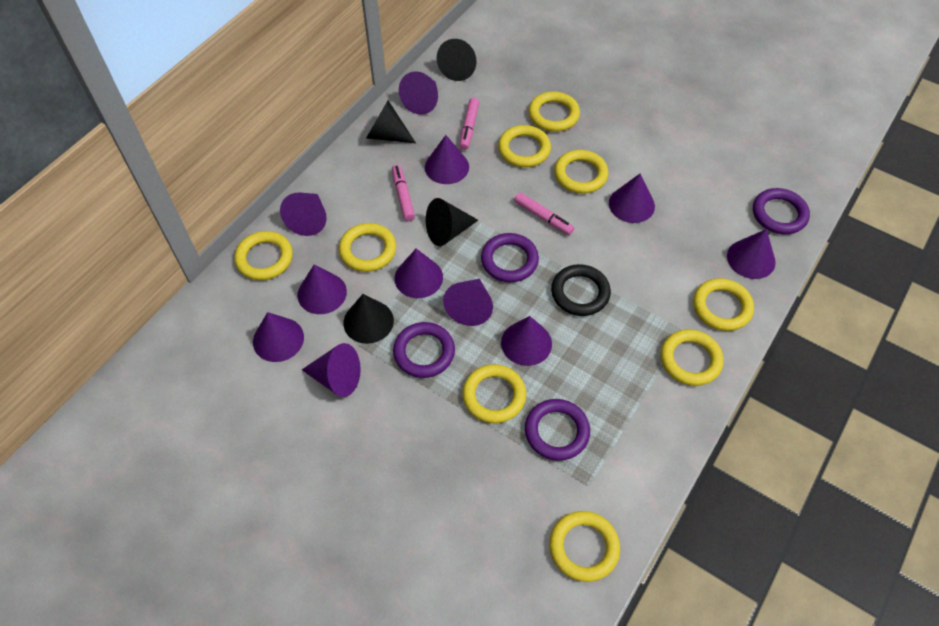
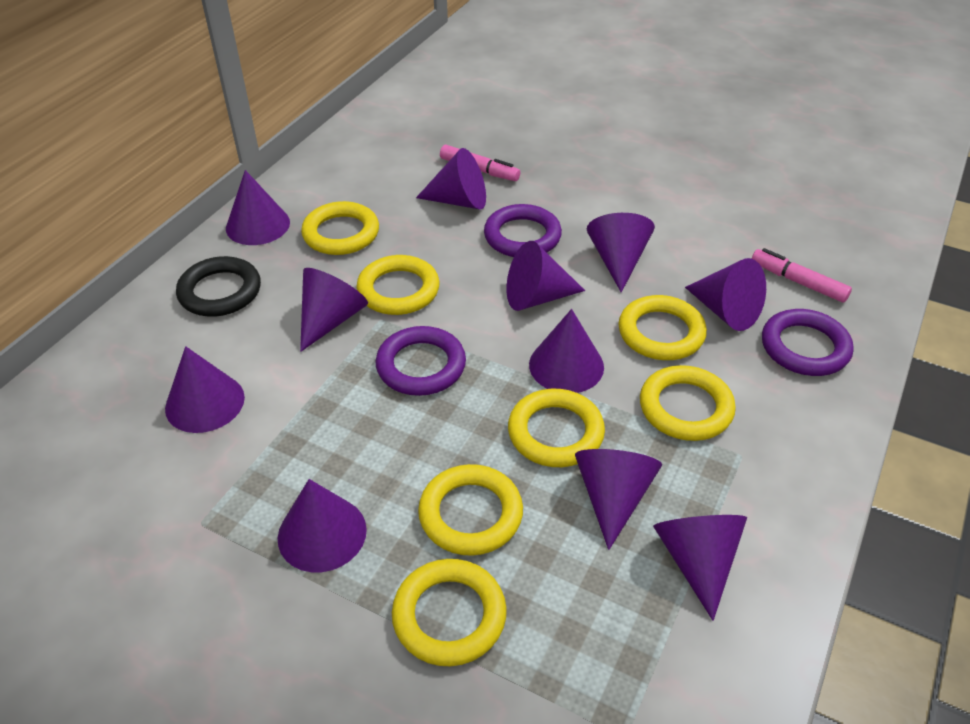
black cone: [344,294,394,344] [366,100,416,143] [426,198,478,246] [437,39,477,81] = 4 -> none = 0
pink marker: [392,165,415,221] [459,98,479,150] [514,192,574,235] = 3 -> [440,145,520,181] [752,248,852,303] = 2
purple ring: [393,322,455,378] [481,233,539,282] [525,399,590,461] [753,188,810,234] = 4 -> [376,326,466,396] [484,204,562,257] [762,309,854,376] = 3
yellow ring: [234,231,293,280] [339,223,396,272] [462,364,526,423] [498,125,551,167] [529,91,580,132] [549,511,620,582] [554,150,608,194] [661,329,724,386] [693,278,754,331] = 9 -> [301,201,379,255] [356,255,440,315] [392,559,507,666] [418,464,523,556] [508,389,605,467] [619,295,707,360] [640,365,736,441] = 7

